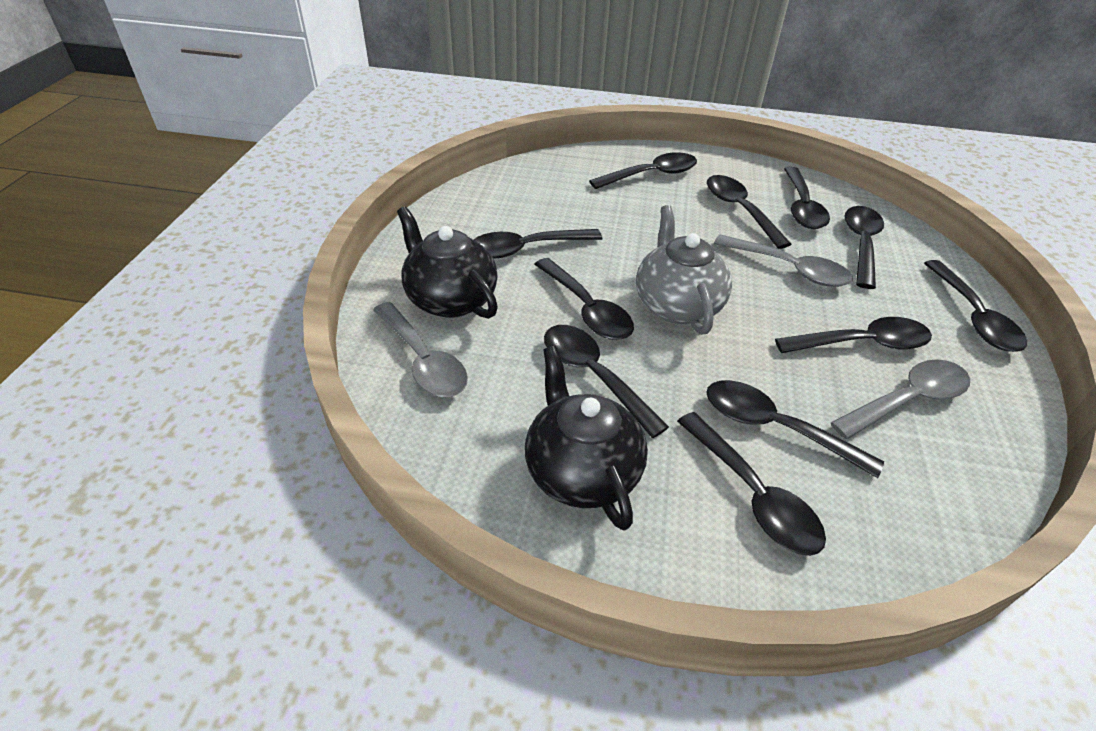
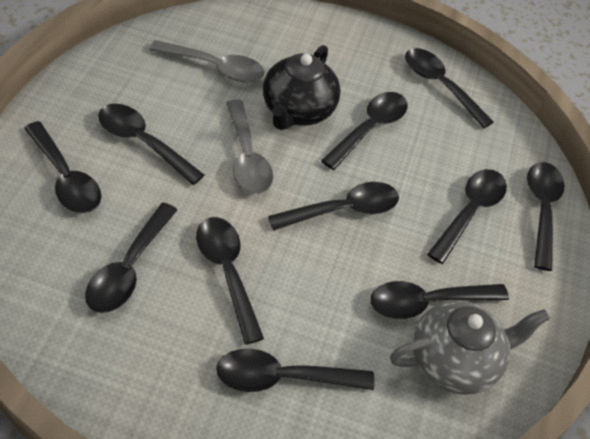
black teapot: [397,206,498,319] [525,346,648,531] = 2 -> [263,45,340,130] = 1
grey spoon: [373,302,468,397] [714,235,853,287] [831,359,970,439] = 3 -> [149,40,265,83] [226,100,273,194] = 2

